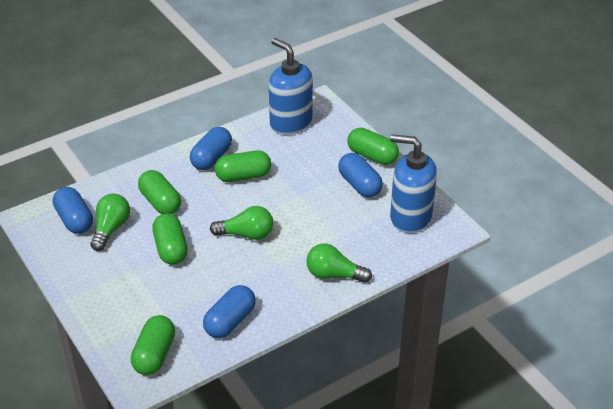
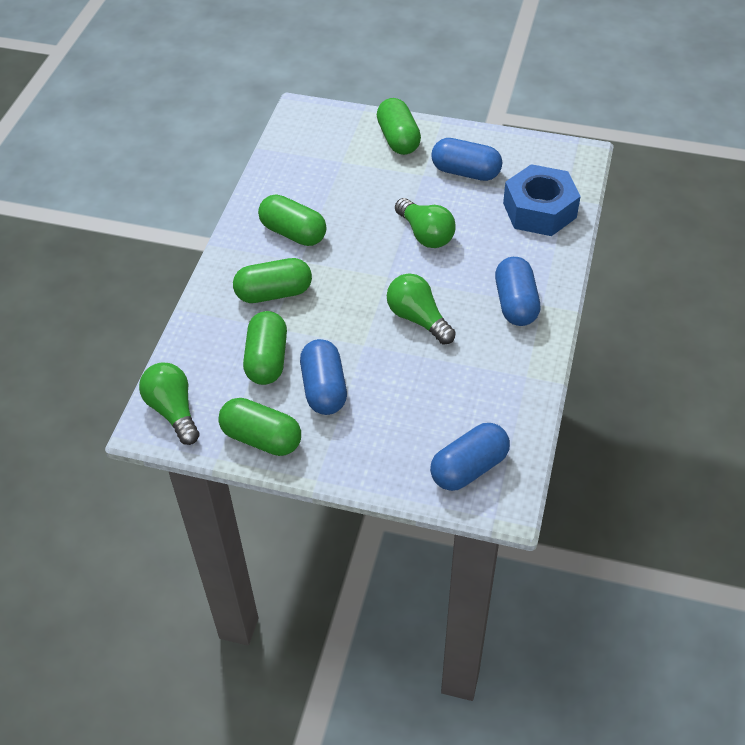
blue nut: none = 0 -> [503,164,581,236] = 1
blue soap dispenser: [269,38,313,135] [390,134,437,233] = 2 -> none = 0

